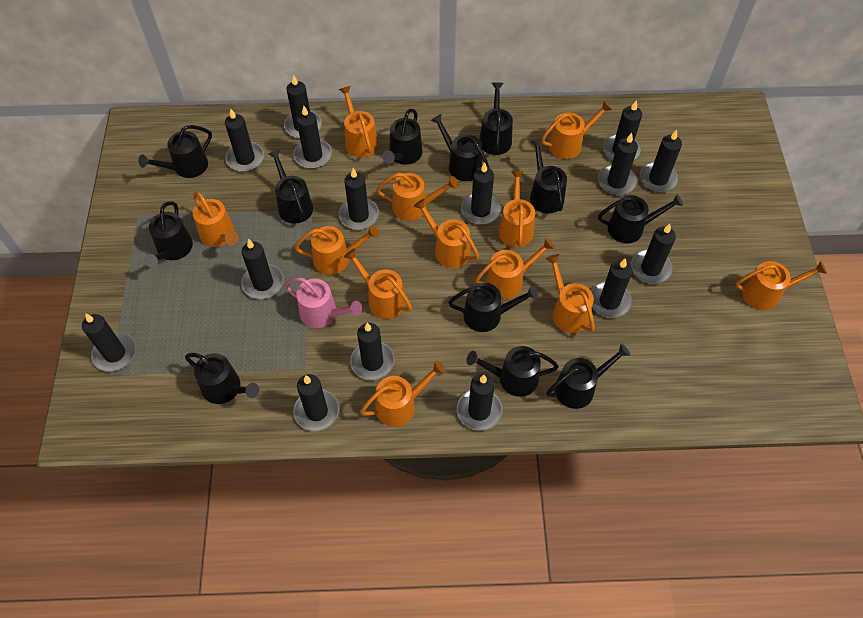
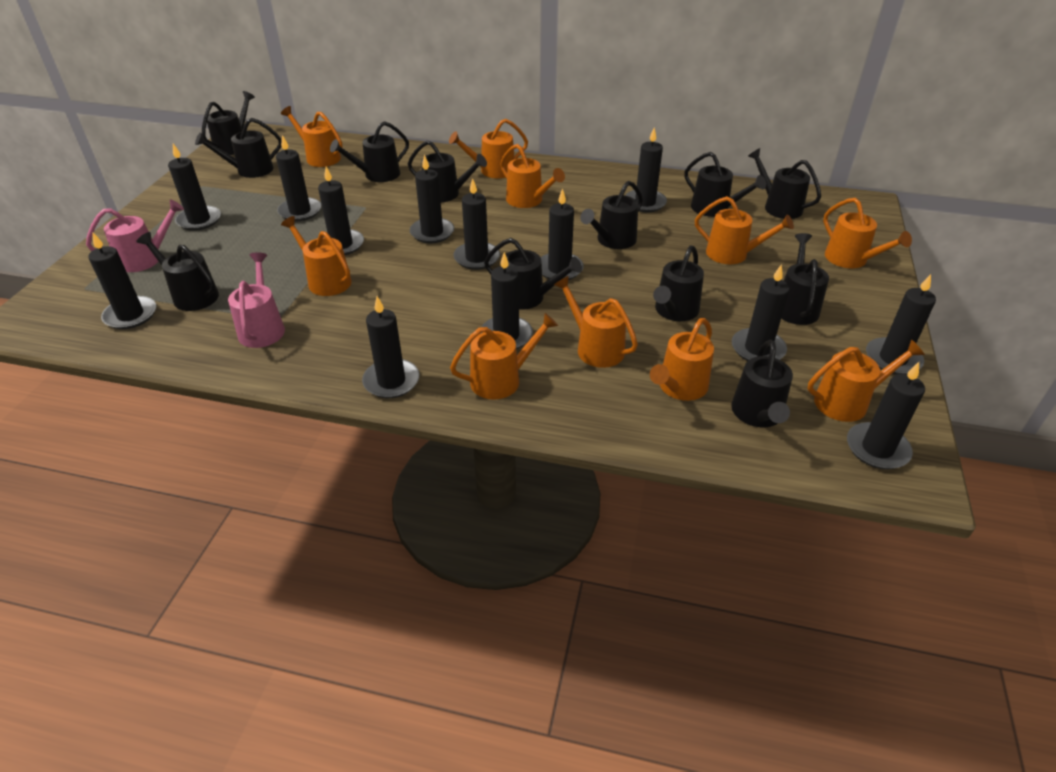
black candle: [82,313,136,372] [225,109,264,172] [241,239,284,299] [284,75,322,139] [293,106,332,169] [293,374,339,431] [339,168,379,230] [350,323,395,380] [457,374,503,431] [461,163,501,224] [591,258,632,318] [598,133,638,196] [603,100,642,161] [631,224,676,284] [640,130,682,193] = 15 -> [88,233,156,329] [168,144,221,231] [276,135,321,221] [318,167,364,255] [362,296,420,398] [410,154,454,243] [453,178,500,270] [480,252,533,349] [541,188,584,280] [625,127,667,213] [732,264,790,361] [847,362,925,469] [866,274,936,375] = 13
orange watering can: [193,192,239,247] [294,225,379,275] [339,86,378,158] [344,248,412,319] [360,360,446,427] [376,173,459,221] [414,198,479,268] [475,238,555,299] [498,171,535,247] [541,101,612,159] [546,254,595,333] [735,261,827,310] = 12 -> [281,106,342,167] [281,216,352,296] [449,119,528,178] [450,313,558,400] [500,144,565,208] [554,276,638,368] [650,318,714,401] [695,196,794,264] [807,340,925,422] [823,198,912,268] = 10
pink watering can: [284,278,362,328] = 1 -> [86,199,184,272] [228,252,285,348] = 2

